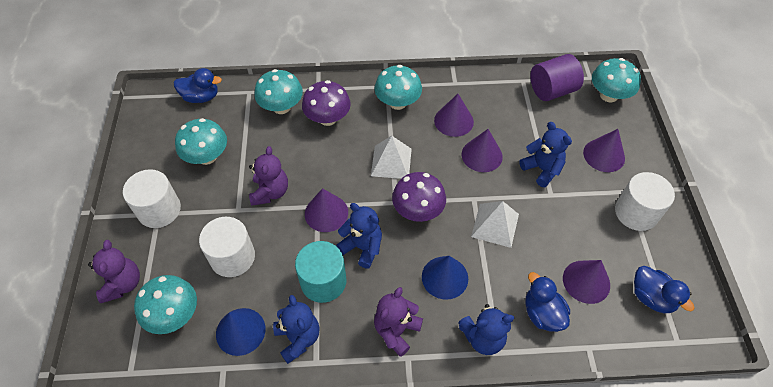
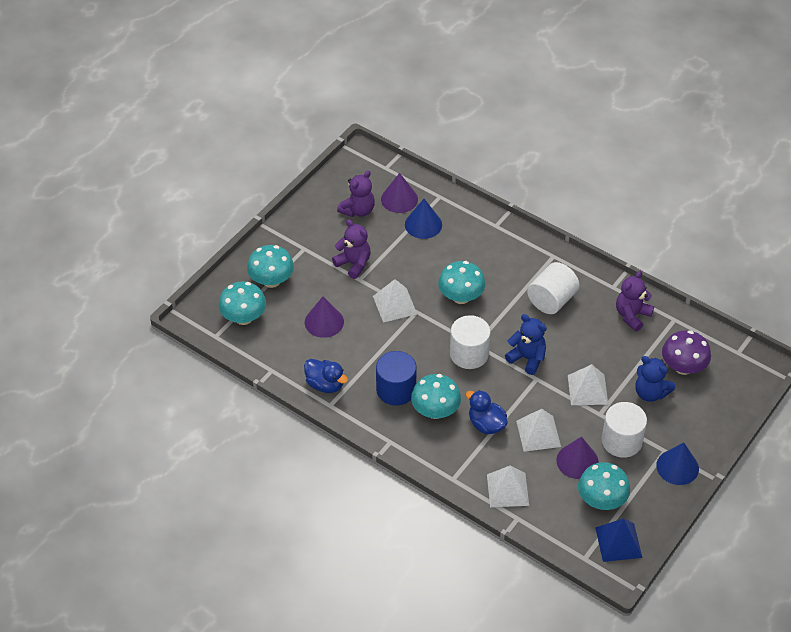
blue cylinder: none = 0 -> [376,351,417,405] = 1
blue duck: [174,68,222,103] [525,272,570,332] [634,266,695,313] = 3 -> [304,359,348,393] [466,390,508,434] = 2
blue pyramid: none = 0 -> [595,519,642,562] = 1
blue teddy bear: [273,295,320,364] [336,203,382,269] [458,304,514,355] [519,122,572,187] = 4 -> [505,314,547,375] [635,356,675,402] = 2
purple cone: [305,188,348,232] [434,94,474,137] [462,129,503,172] [563,260,610,304] [583,129,625,172] = 5 -> [305,296,344,338] [381,173,418,213] [556,437,599,479] = 3
purple cylinder: [530,54,584,101] = 1 -> none = 0
purple mushroom: [302,80,351,126] [392,172,446,222] = 2 -> [662,330,711,375] = 1
turquoise cylinder: [295,241,346,303] = 1 -> none = 0
white pyramid: [371,136,412,179] [471,201,519,248] = 2 -> [373,279,417,323] [487,465,529,507] [516,409,561,452] [568,364,608,405] = 4

